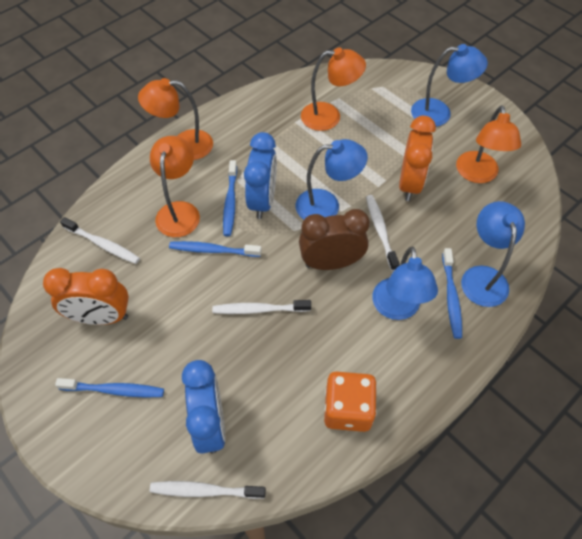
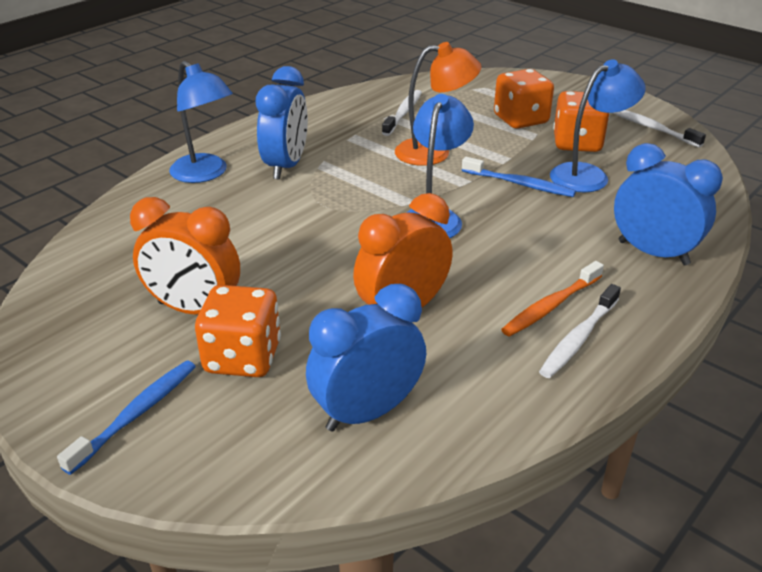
blue clock: [182,360,226,454] [244,132,277,219] = 2 -> [256,66,308,180] [306,284,426,432] [614,143,723,266] = 3
blue lamp: [296,139,368,220] [372,246,438,320] [411,44,488,127] [461,201,525,307] = 4 -> [169,61,233,183] [406,94,474,238] [550,60,646,192] = 3
blue toothbrush: [55,378,164,398] [169,241,262,257] [223,160,237,236] [442,248,462,339] = 4 -> [57,360,196,475] [462,157,576,197] = 2
brown clock: [299,209,370,270] = 1 -> none = 0
orange dice: [324,372,377,432] = 1 -> [195,285,281,377] [494,69,554,129] [553,91,610,152] = 3
orange lamp: [138,78,213,160] [150,136,200,237] [301,47,366,131] [456,105,521,183] = 4 -> [395,42,482,166] = 1
orange toothbrush: none = 0 -> [501,261,604,337] = 1
white toothbrush: [60,217,140,264] [150,481,266,499] [212,300,311,314] [366,195,400,271] = 4 -> [382,90,422,136] [539,284,621,378] [613,110,706,148] = 3

